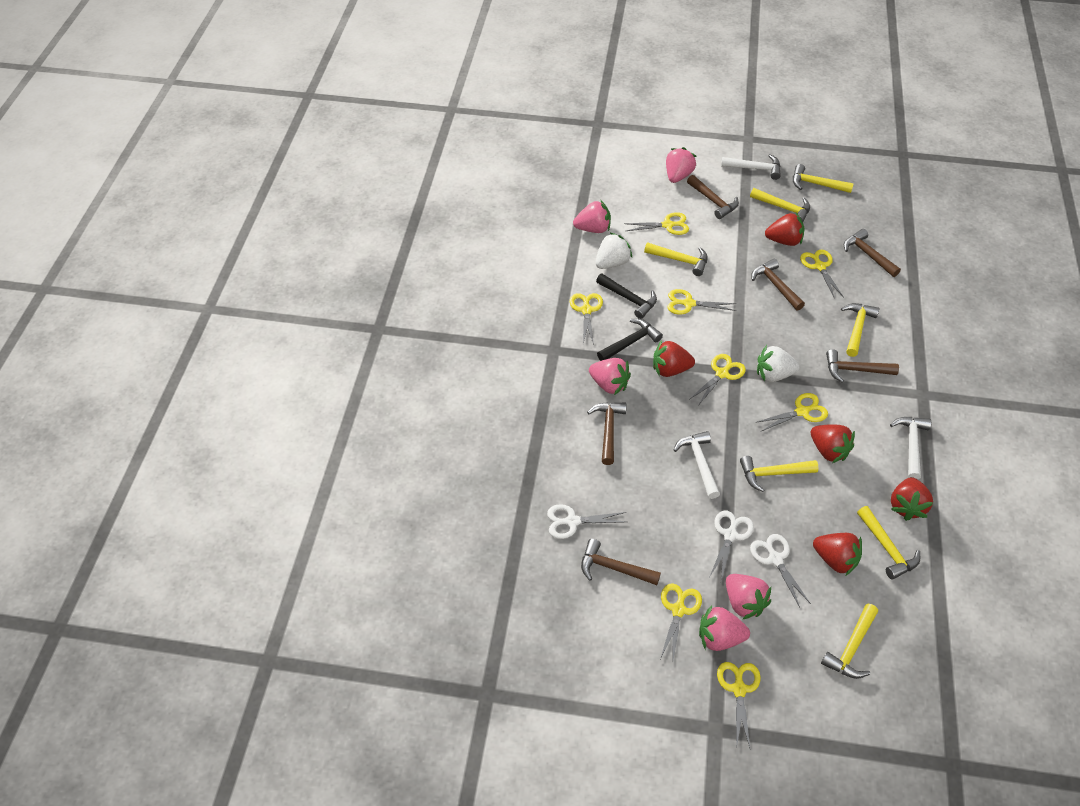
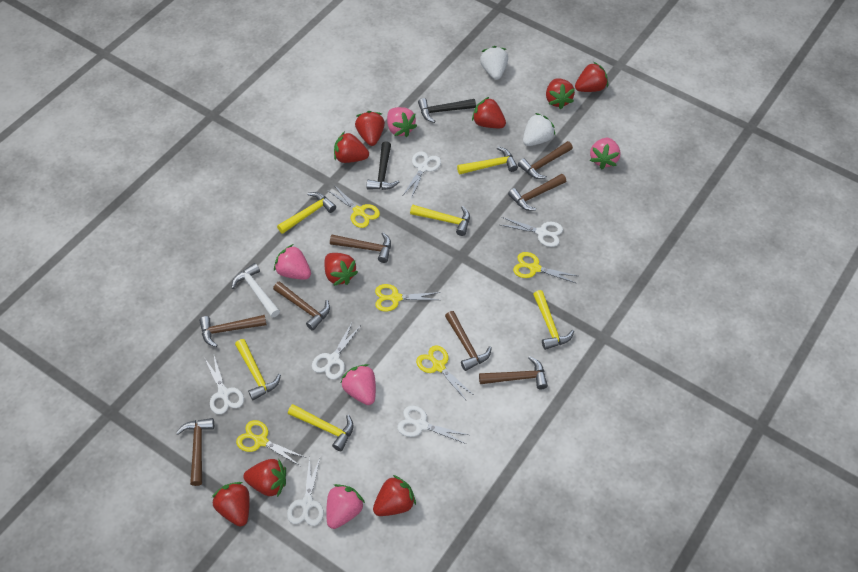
brown hammer: [581,539,661,585] [587,402,626,465] [687,175,739,219] [751,259,805,311] [826,349,899,383] [844,229,901,277] = 6 -> [176,418,214,486] [199,315,267,347] [273,281,330,331] [330,232,391,263] [445,311,492,371] [479,356,548,389] [508,174,566,211] [518,141,573,179] = 8
red strawberry: [653,340,695,377] [765,213,805,246] [810,424,855,463] [813,533,862,575] [891,477,933,521] = 5 -> [212,482,250,526] [243,459,286,497] [324,253,358,286] [334,132,369,163] [355,111,385,146] [373,475,416,516] [472,97,506,128] [546,78,575,109] [575,62,608,92] = 9
white hammer: [673,431,720,499] [721,154,781,180] [890,417,931,479] = 3 -> [231,263,280,317] = 1
white scissors: [547,504,626,539] [710,511,754,581] [750,534,811,607] = 3 -> [205,356,244,414] [287,456,324,526] [312,323,360,379] [397,406,468,444] [403,151,441,199] [501,217,563,247] = 6
yellow hammer: [644,242,708,276] [740,456,819,492] [750,188,810,222] [793,164,854,193] [821,604,878,679] [841,303,879,357] [857,506,920,580] = 7 -> [235,339,281,400] [277,192,336,234] [288,404,354,451] [410,205,470,236] [457,147,518,175] [533,290,574,350] = 6
yellow scissors: [570,293,603,345] [624,212,689,235] [660,583,702,660] [667,289,736,315] [689,354,746,404] [717,662,761,749] [755,393,828,431] [800,250,844,299] = 8 -> [236,420,304,466] [327,184,380,228] [375,284,441,312] [416,345,474,400] [513,252,577,283] = 5

